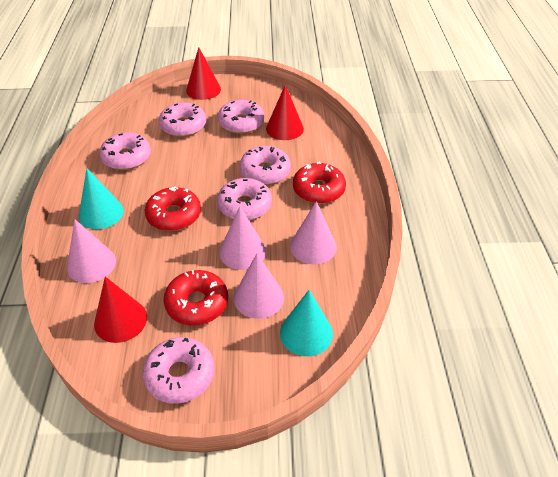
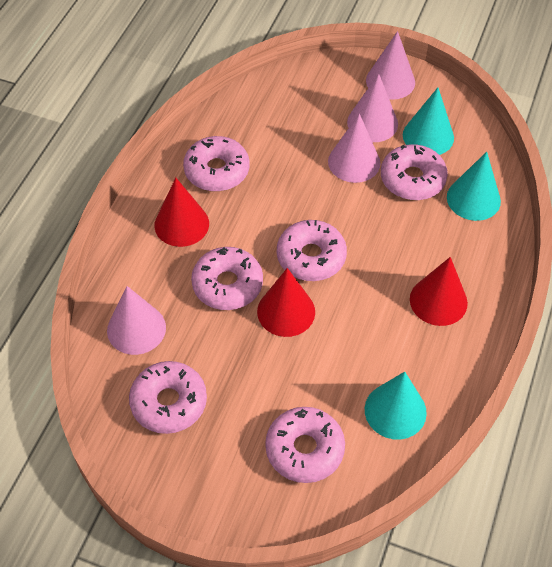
red donut: [145,187,201,231] [163,270,228,326] [293,162,346,204] = 3 -> none = 0
turquoise cone: [79,168,124,229] [280,290,333,356] = 2 -> [365,372,427,440] [403,88,454,155] [447,152,501,221] = 3

